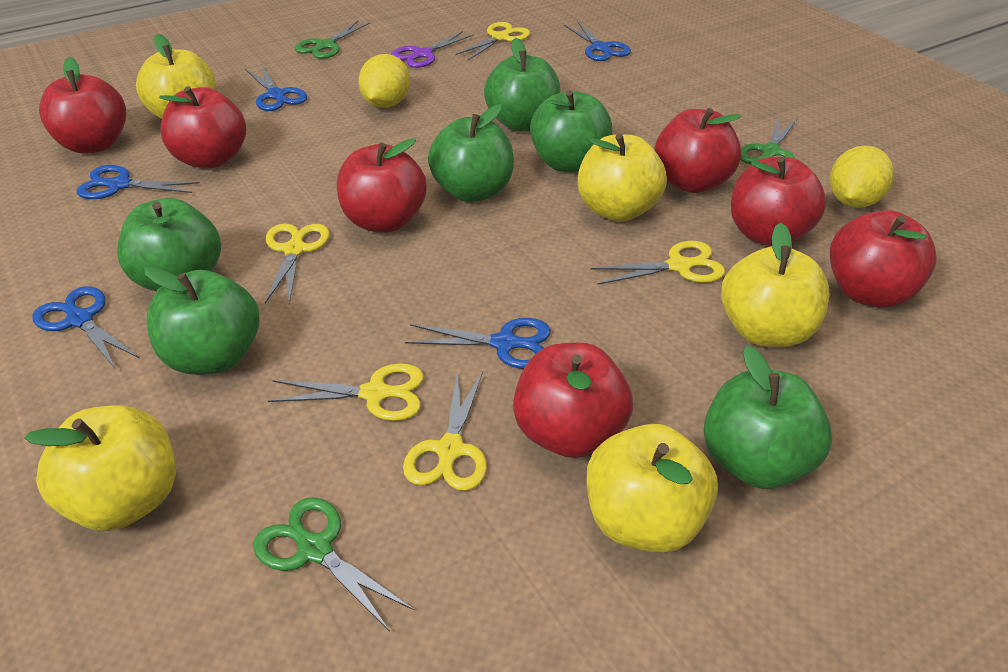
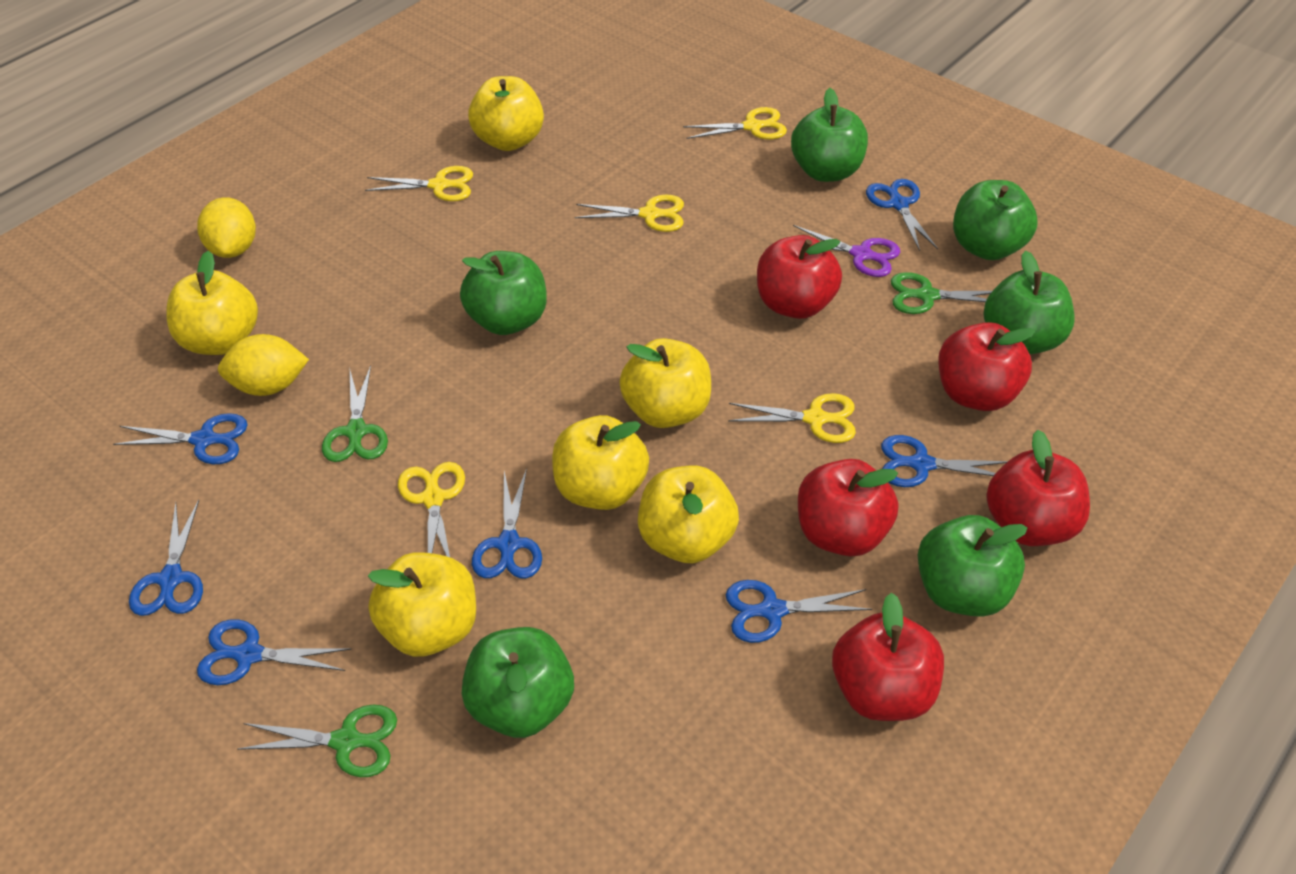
blue scissors: [32,286,140,370] [77,165,200,199] [245,65,307,111] [405,318,551,369] [564,21,631,61] = 5 -> [113,413,248,464] [129,500,203,616] [197,619,351,685] [472,469,542,578] [726,580,872,643] [866,179,938,251] [881,435,1008,487] = 7
red apple: [39,57,126,154] [159,86,246,168] [337,138,427,232] [513,343,633,458] [654,108,741,193] [731,157,826,246] [830,210,937,308] = 7 -> [757,235,842,319] [798,459,898,556] [832,593,944,721] [938,322,1035,411] [986,430,1090,546] = 5
yellow apple: [24,405,176,531] [136,34,216,119] [577,134,667,222] [587,424,718,553] [721,223,829,347] = 5 -> [166,251,258,355] [368,552,476,657] [468,76,544,151] [552,415,649,510] [619,338,711,428] [638,466,739,563] = 6

